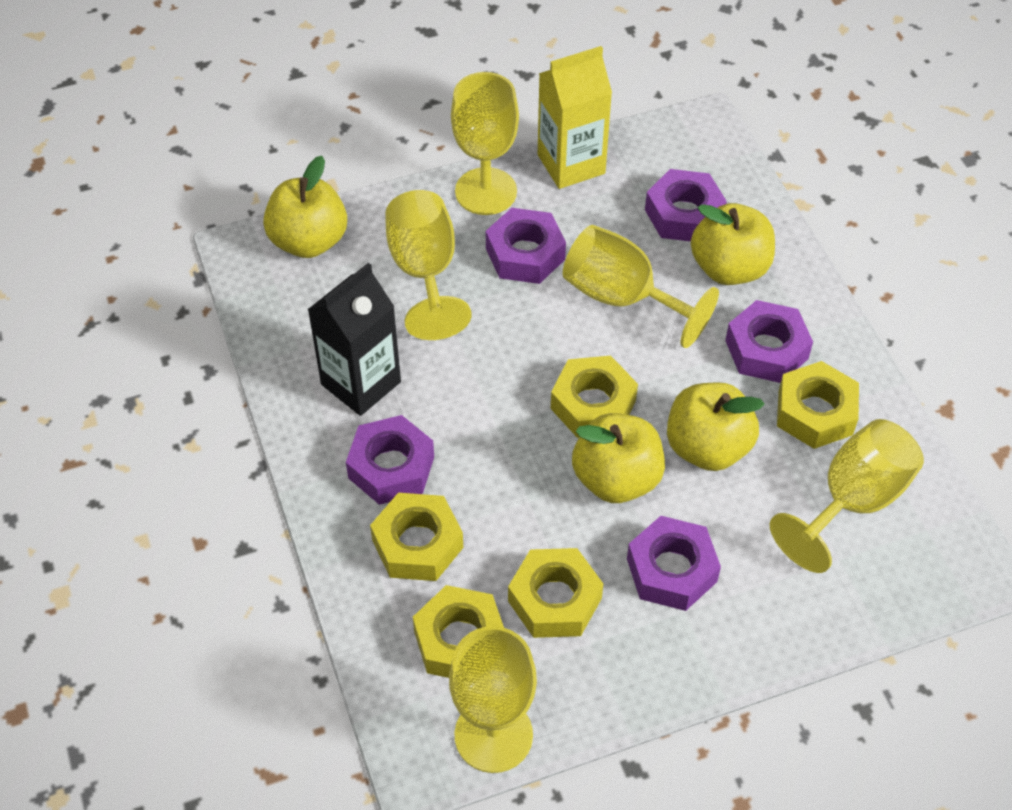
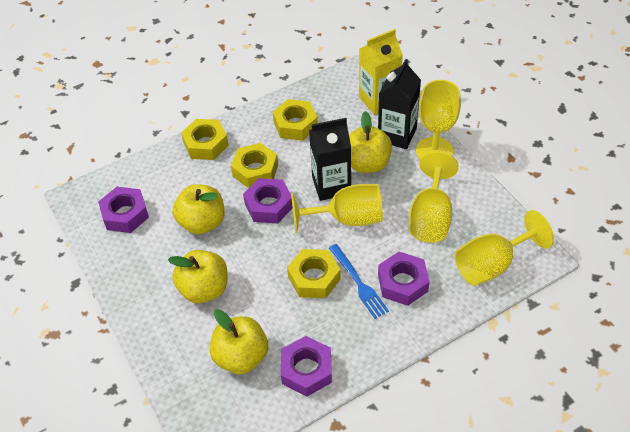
black carton: [307,263,401,416] = 1 -> [309,118,351,201] [378,59,421,149] = 2
blue fork: none = 0 -> [329,244,389,319] = 1
purple nut: [346,415,434,505] [486,208,566,284] [627,516,721,611] [645,169,727,242] [725,300,813,383] = 5 -> [98,187,149,233] [243,178,293,223] [281,336,332,396] [378,252,430,306] = 4
yellow goblet: [385,190,472,340] [449,626,537,773] [451,72,519,215] [563,225,719,348] [770,419,924,573] = 5 -> [291,184,383,233] [409,152,459,243] [416,80,461,160] [455,210,554,286] = 4
yellow nut: [370,493,463,581] [413,585,504,678] [508,548,603,638] [551,356,638,438] [777,361,859,449] = 5 -> [181,119,229,160] [231,143,278,188] [273,99,318,141] [287,249,341,298] = 4

